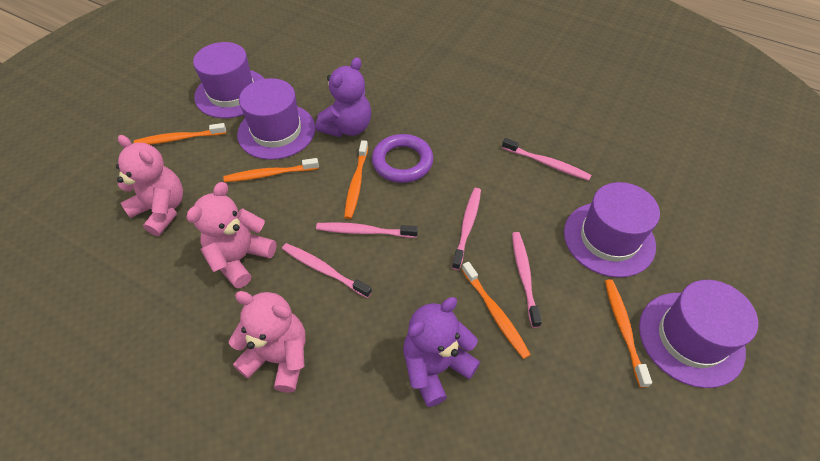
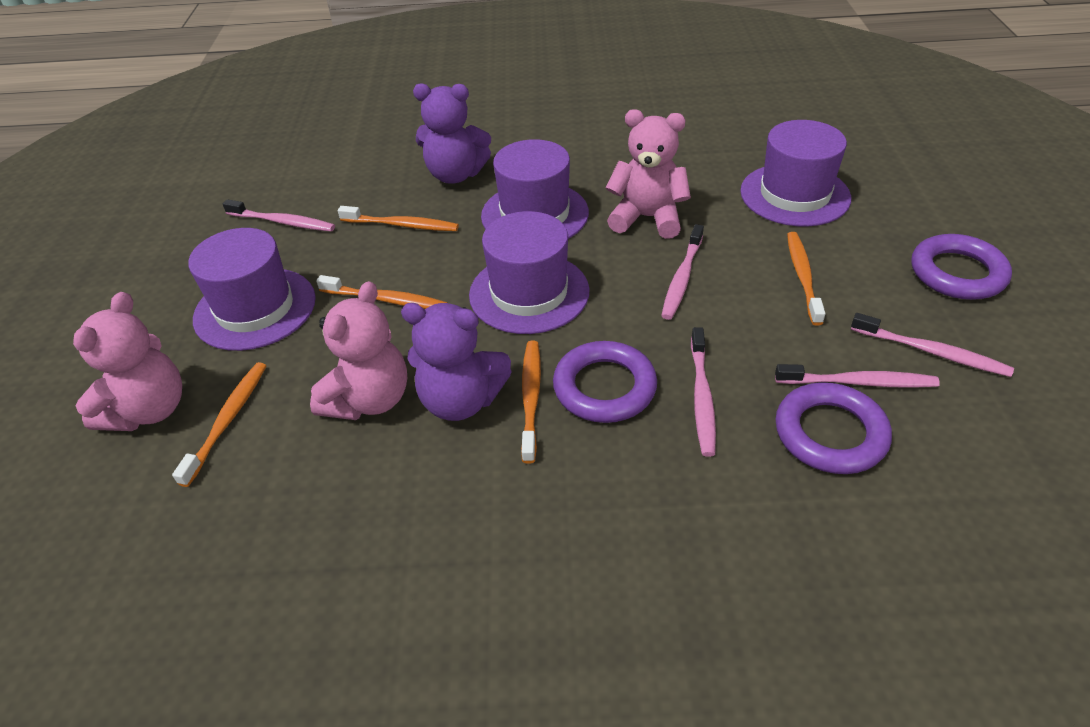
purple ring: [372,134,433,183] = 1 -> [553,341,657,423] [775,382,892,474] [911,234,1012,300] = 3

